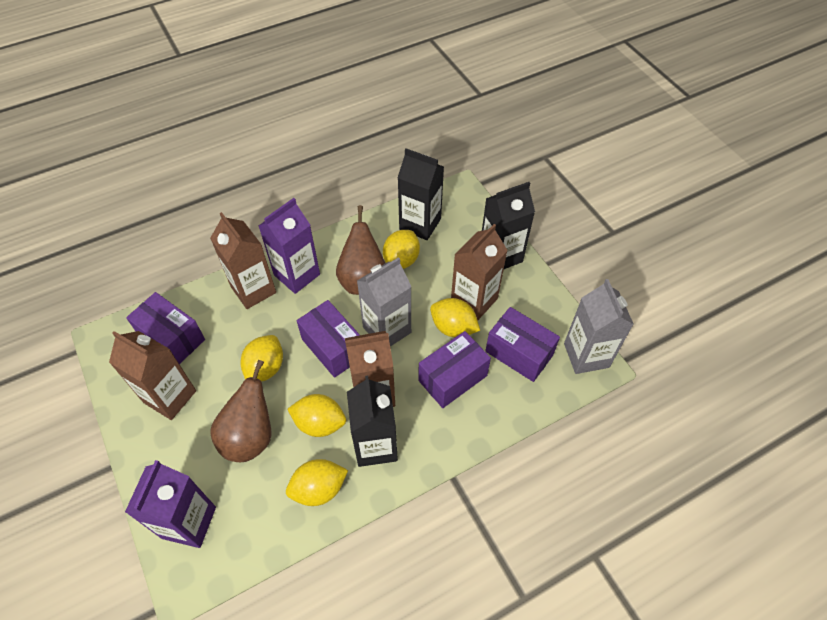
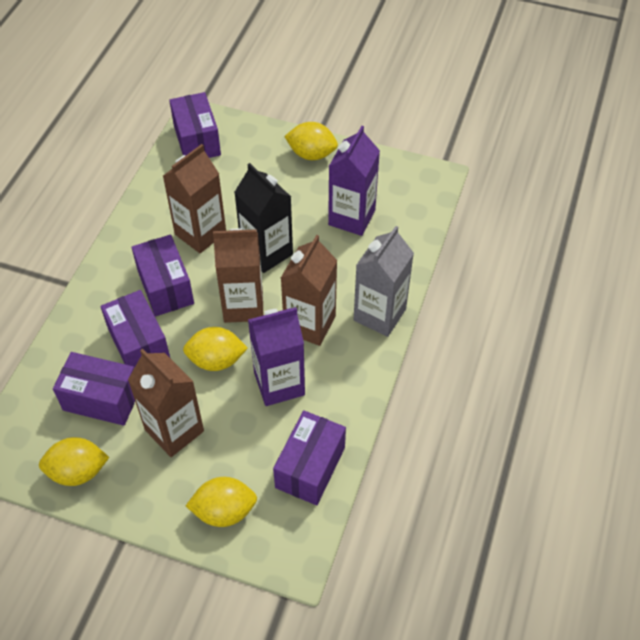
black carton: [347,375,398,467] [398,148,444,240] [482,182,535,269] = 3 -> [234,163,293,273] = 1
brown pear: [210,360,272,462] [336,205,385,295] = 2 -> none = 0
grey carton: [357,257,412,347] [564,279,634,374] = 2 -> [354,226,414,337] = 1
purple box: [126,292,205,364] [297,300,360,378] [418,331,491,408] [485,307,560,382] = 4 -> [53,352,135,426] [100,290,171,368] [131,235,194,316] [169,92,221,158] [273,410,346,505] = 5
yellow lemon: [240,335,283,382] [286,459,348,506] [288,394,346,437] [383,230,420,269] [430,298,480,337] = 5 -> [39,437,109,486] [183,327,248,371] [186,477,257,527] [284,122,338,160] = 4

